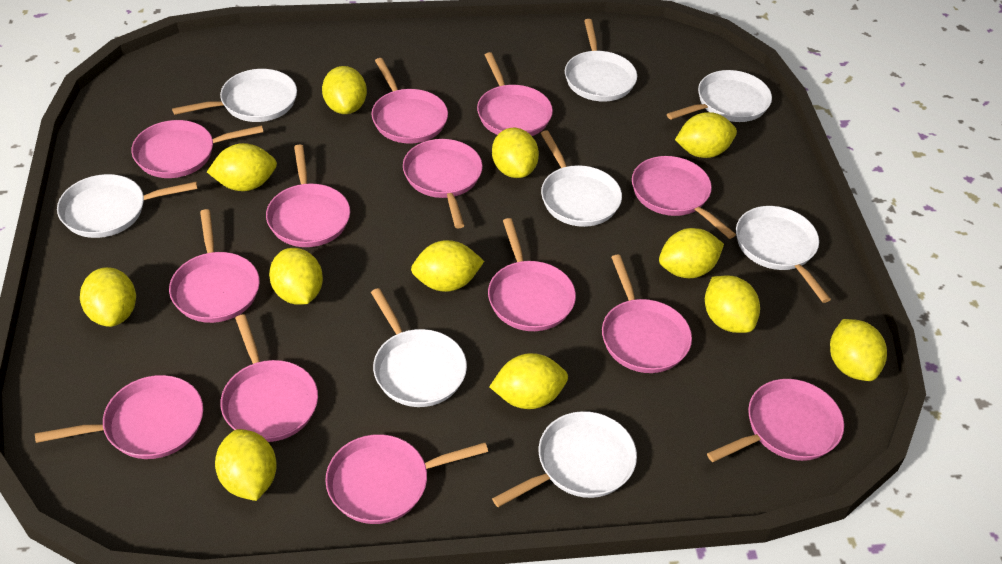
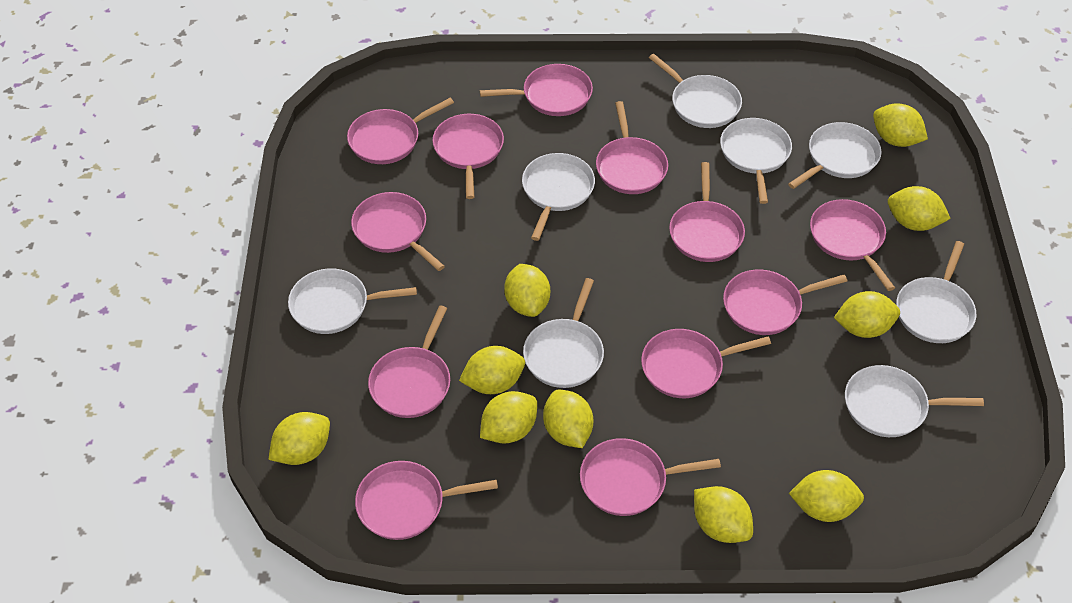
pink pan: [35,375,203,459] [131,120,263,178] [169,209,260,323] [220,314,318,442] [266,144,350,247] [325,434,488,524] [372,58,448,144] [403,139,483,228] [477,52,553,136] [488,218,576,331] [602,255,692,373] [632,156,736,239] [707,379,844,462] = 13 -> [347,98,454,164] [351,192,445,271] [355,461,498,540] [368,305,450,418] [432,114,504,199] [480,64,593,116] [580,438,721,516] [596,101,668,194] [641,329,771,398] [669,162,745,262] [723,269,847,335] [810,199,895,291] = 12
yellow lemon: [80,267,136,327] [207,143,277,191] [215,429,277,501] [269,248,323,305] [322,66,367,114] [411,240,484,292] [489,353,568,409] [492,128,539,178] [659,228,724,278] [675,112,737,158] [705,276,760,333] [830,319,887,381] = 12 -> [268,412,330,465] [459,346,525,394] [480,391,537,444] [504,264,550,317] [543,390,593,448] [694,486,753,543] [789,470,864,522] [834,291,900,338] [873,103,928,147] [888,186,951,231] = 10

